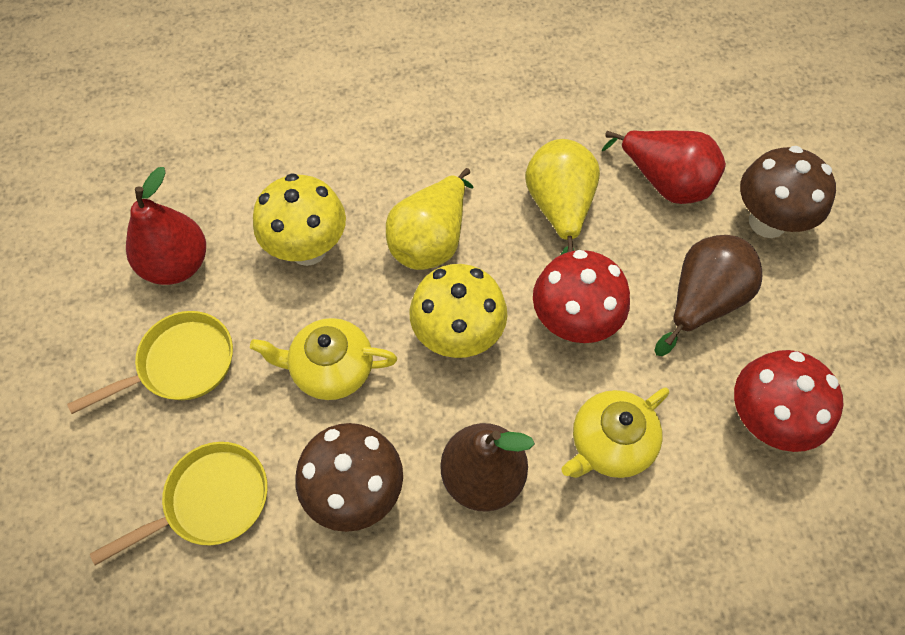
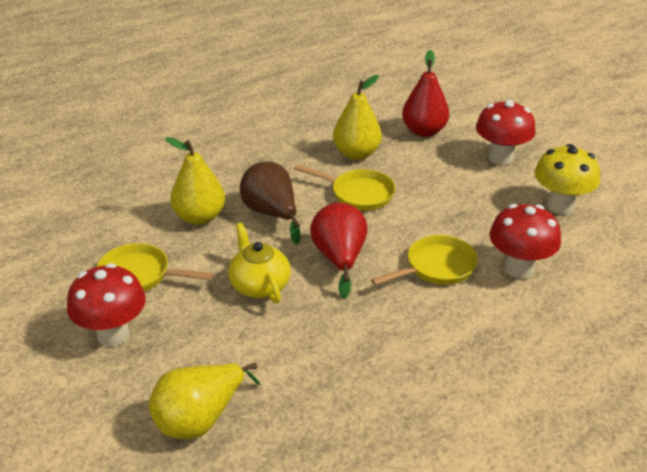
brown mushroom: [295,423,403,532] [740,146,836,238] = 2 -> none = 0
brown pear: [440,423,535,512] [654,235,762,356] = 2 -> [240,162,301,244] = 1
red mushroom: [533,250,630,343] [734,350,843,452] = 2 -> [67,263,146,346] [476,100,536,165] [490,204,561,279] = 3
yellow mushroom: [253,173,346,266] [410,264,507,358] = 2 -> [534,144,600,214] = 1
yellow pan: [67,311,233,414] [90,442,268,565] = 2 -> [97,243,213,291] [294,164,395,211] [371,235,478,286] = 3
yellow pear: [386,168,474,270] [525,139,600,255] = 2 -> [149,363,261,439] [165,137,225,225] [333,75,382,160] = 3
yellow teapot: [250,318,397,400] [561,387,669,478] = 2 -> [228,223,291,303] = 1

